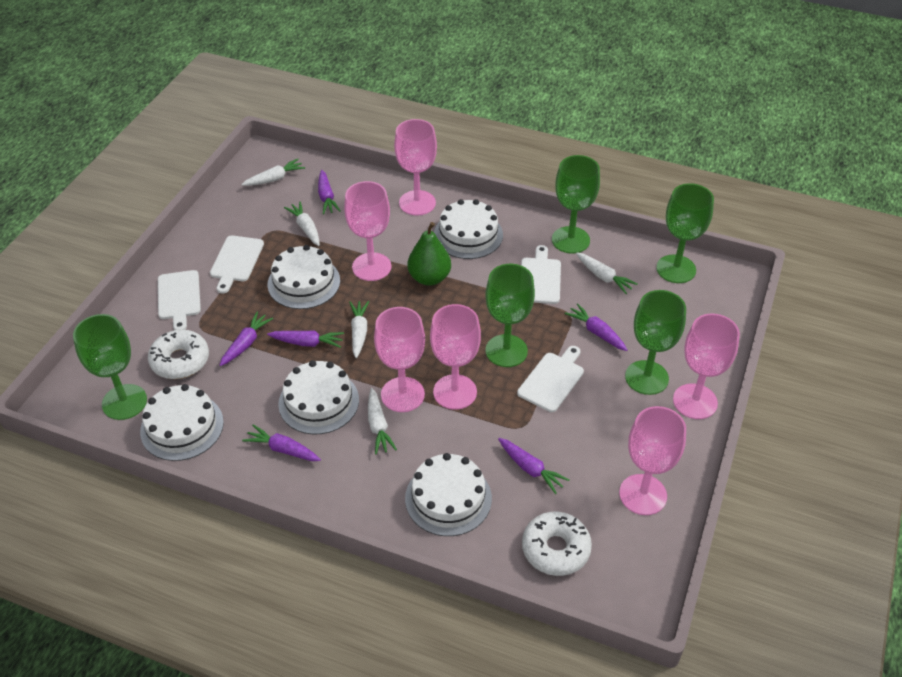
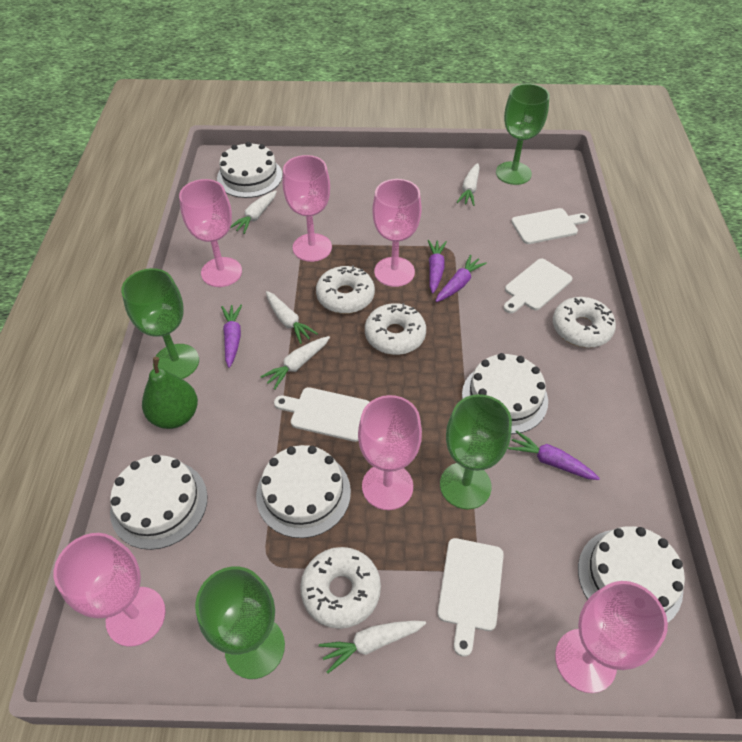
green goblet: [73,314,147,420] [485,264,535,367] [552,155,600,254] [625,290,686,395] [656,183,714,283] = 5 -> [121,268,199,379] [195,566,285,679] [440,394,512,509] [496,83,550,185] = 4
purple carrot: [219,311,273,366] [242,424,321,461] [267,330,344,348] [318,170,341,214] [498,438,570,494] [565,303,627,351] = 6 -> [221,304,242,368] [428,240,447,293] [436,255,487,302] [508,430,600,480] = 4
white donut: [148,330,209,379] [522,512,592,576] = 2 -> [300,547,381,629] [316,265,375,314] [365,303,426,355] [553,297,616,348] = 4

